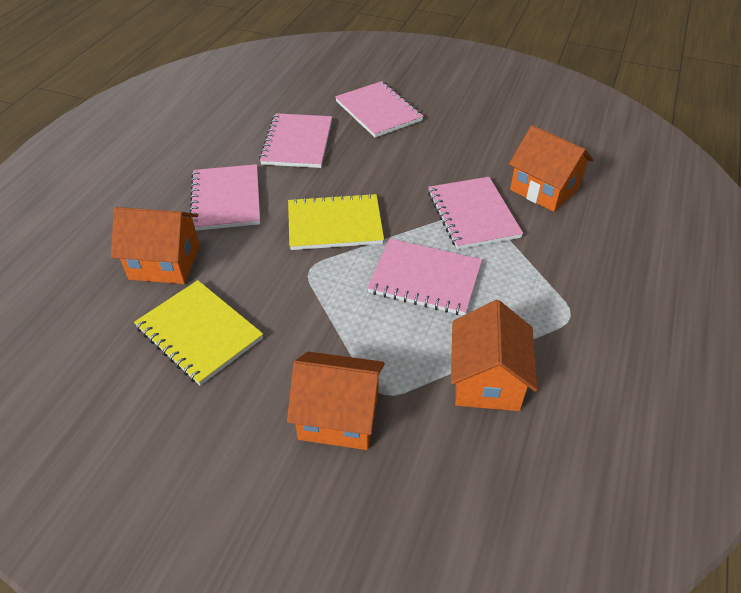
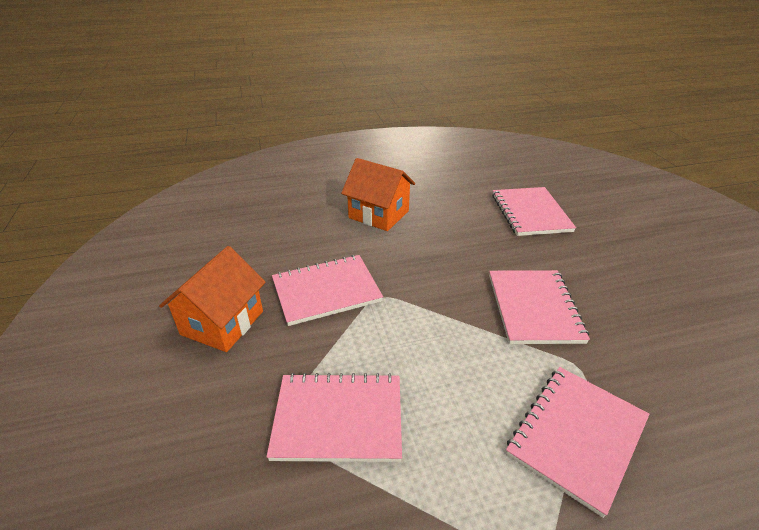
orange house: [111,207,200,284] [287,352,385,450] [451,300,538,411] [509,125,594,212] = 4 -> [159,246,266,352] [341,158,415,231] = 2
yellow notebook: [134,280,263,385] [288,193,384,250] = 2 -> none = 0

